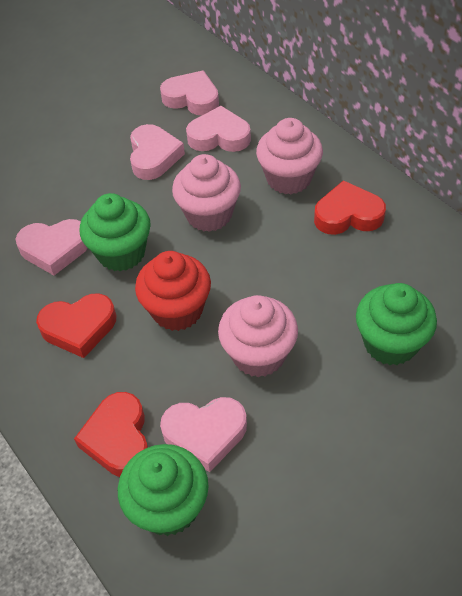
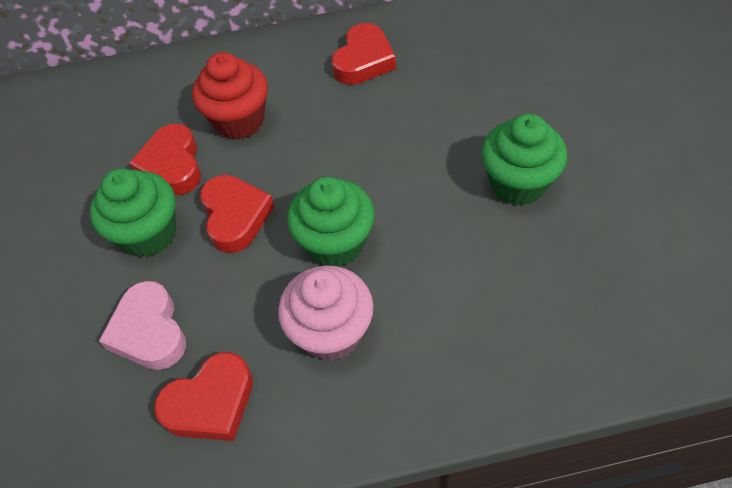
pink cupcake: [172,154,241,232] [218,295,298,377] [256,118,323,194] = 3 -> [278,265,374,361] = 1
pink heart: [16,219,88,275] [130,124,185,180] [160,70,219,116] [160,397,247,472] [186,106,251,152] = 5 -> [99,281,186,370] = 1
red heart: [36,293,117,358] [74,392,148,477] [314,180,386,235] = 3 -> [129,124,201,195] [154,352,253,441] [200,175,275,253] [331,23,396,85] = 4

